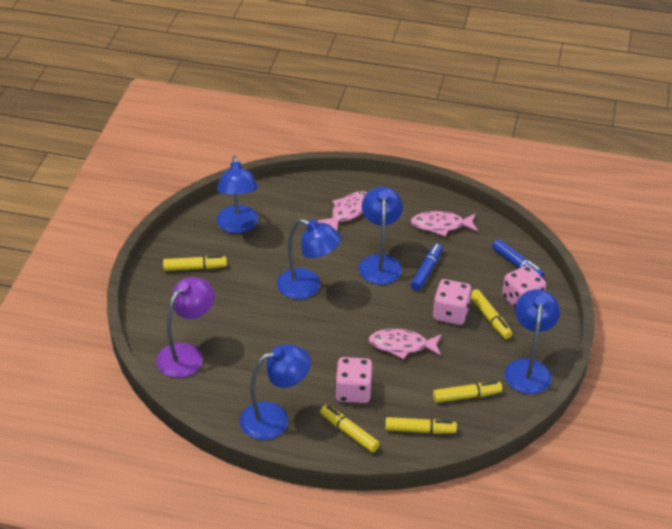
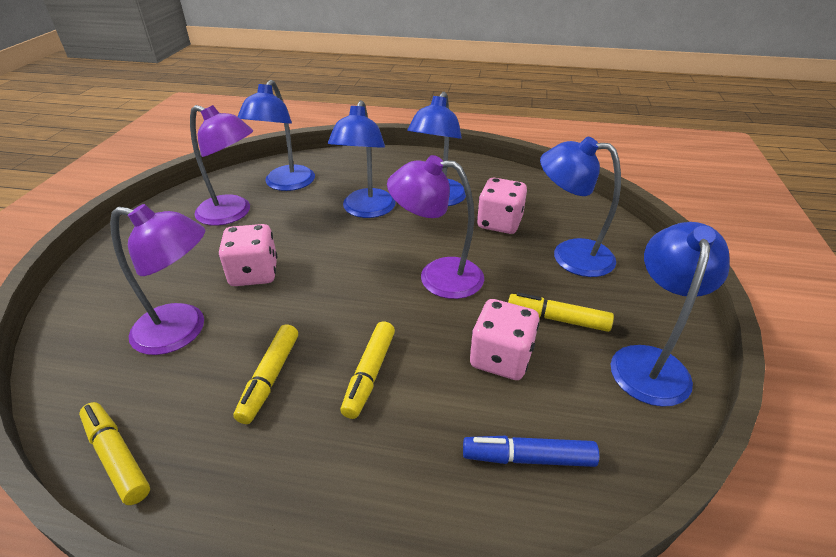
blue marker: [411,243,443,291] [492,239,544,278] = 2 -> [463,436,599,467] = 1
pink fish: [317,191,368,231] [369,329,442,359] [411,211,478,236] = 3 -> none = 0
purple lamp: [156,277,214,378] = 1 -> [110,204,205,355] [190,105,253,226] [387,155,484,299] = 3
yellow marker: [163,255,227,271] [320,405,380,453] [385,417,457,434] [433,381,502,403] [471,289,512,339] = 5 -> [79,402,150,505] [233,324,298,424] [340,321,395,419] [508,292,614,332] = 4

